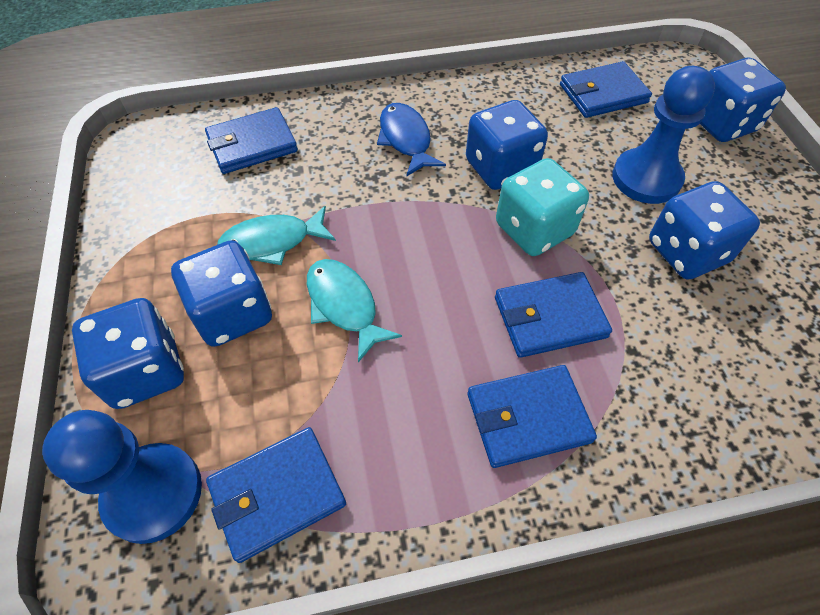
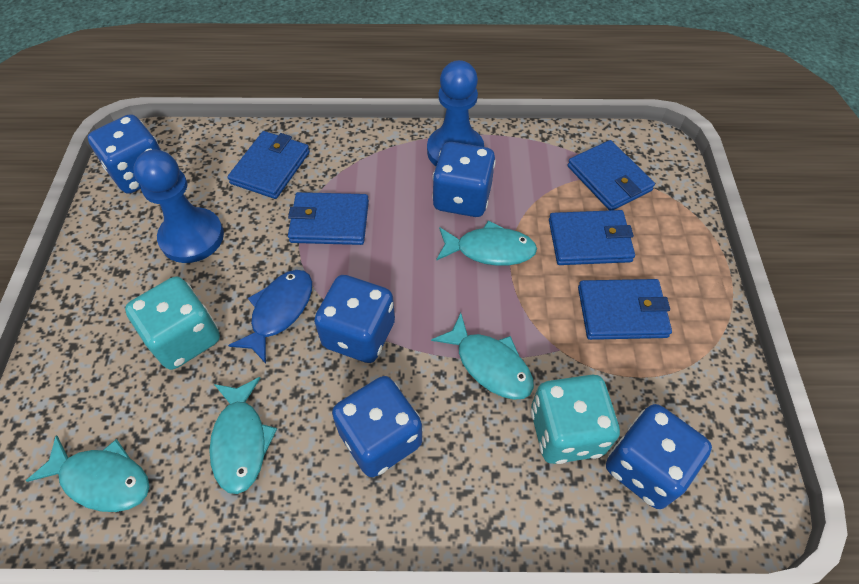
turquoise dice: [496,158,589,256] = 1 -> [125,277,220,370] [531,375,620,464] = 2
turquoise fish: [217,206,336,265] [307,259,402,363] = 2 -> [26,435,150,512] [209,377,277,494] [431,313,534,400] [436,221,537,266] = 4

